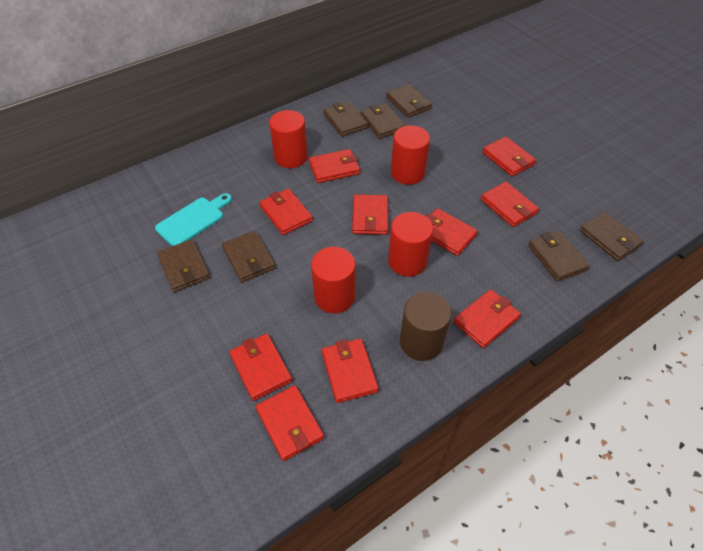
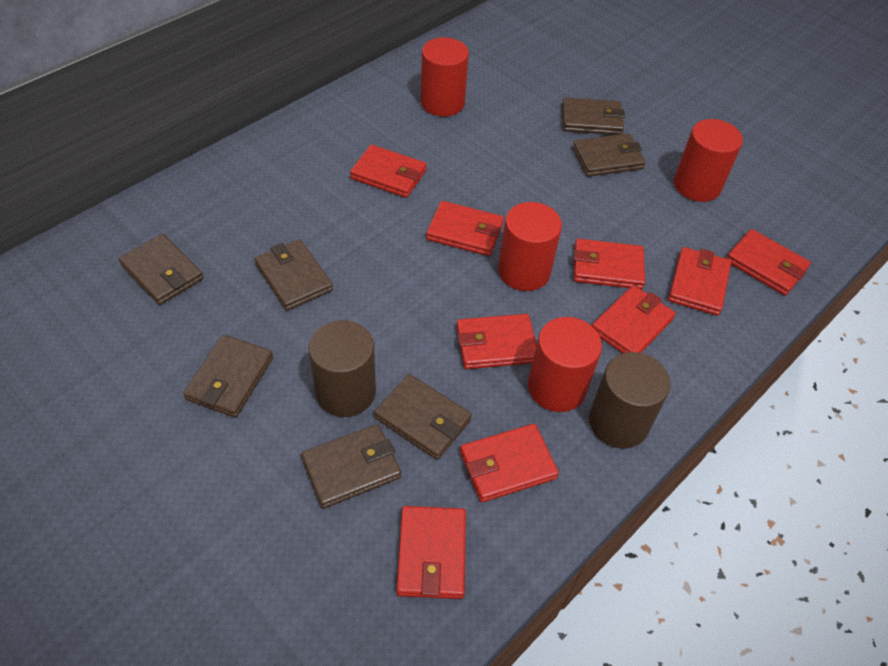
brown cylinder: [400,292,451,361] = 1 -> [308,320,376,417] [589,352,670,449] = 2
red wallet: [229,334,292,401] [256,385,324,461] [259,189,313,235] [309,149,360,183] [322,339,379,403] [352,194,388,235] [426,208,478,256] [453,289,521,348] [481,182,539,227] [482,137,536,176] = 10 -> [350,144,427,198] [397,506,466,599] [426,201,504,256] [456,314,537,369] [460,424,559,502] [574,239,645,289] [592,285,676,353] [668,247,731,316] [726,229,811,296] = 9
turquoise cutting board: [155,193,232,246] = 1 -> none = 0

